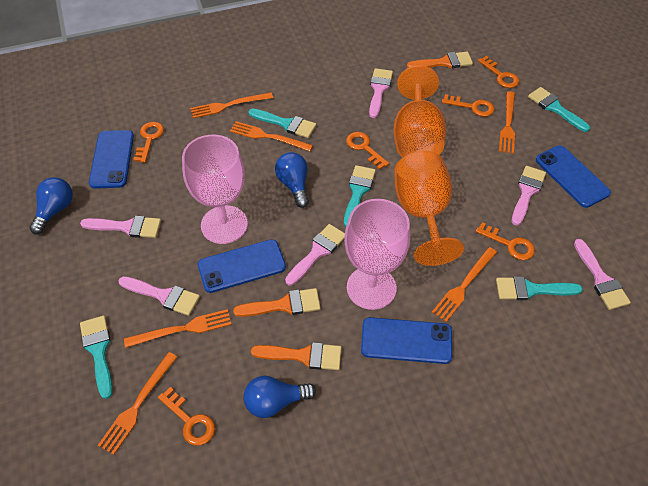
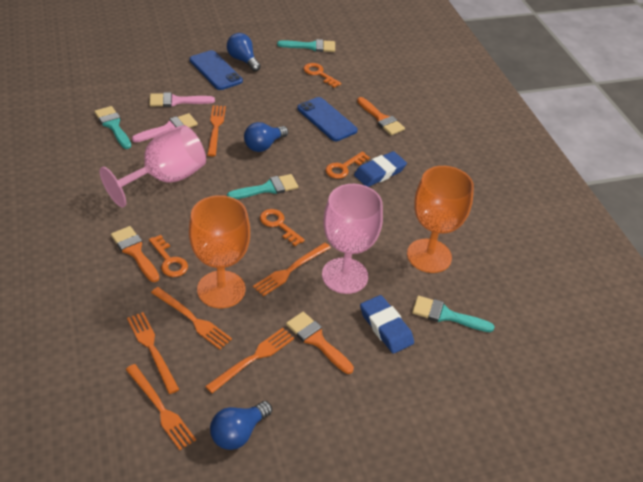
blue eraser: none = 0 -> [354,151,407,187] [360,295,414,354] = 2
blue phone: [89,130,134,189] [198,239,286,293] [361,317,452,364] [536,145,611,208] = 4 -> [189,50,243,90] [297,97,358,141] = 2
orange key: [133,122,164,163] [158,387,215,446] [346,132,389,170] [442,94,494,117] [475,222,535,260] [478,56,519,88] = 6 -> [149,235,188,277] [260,209,305,246] [303,63,341,88] [326,151,370,179] = 4
pink brush: [80,216,161,238] [118,276,200,316] [285,224,345,286] [369,68,393,118] [512,166,546,226] [574,239,631,310] = 6 -> [132,113,198,142] [149,92,215,107] = 2
turquoise brush: [80,315,113,399] [248,109,316,138] [344,165,376,227] [496,276,583,300] [528,87,590,132] = 5 -> [94,106,131,149] [227,174,298,199] [277,39,335,52] [412,296,495,332] = 4

